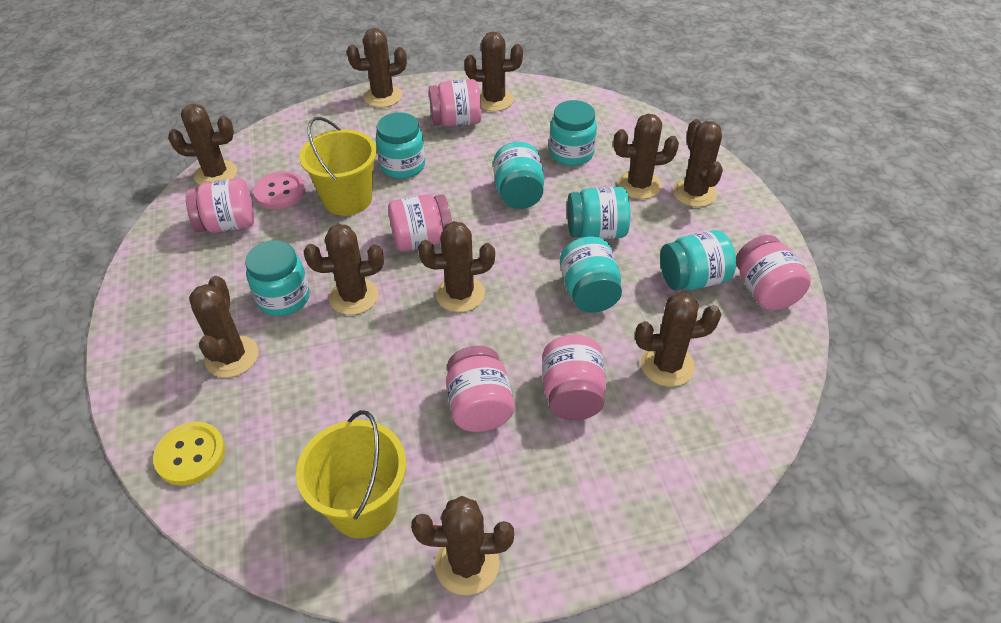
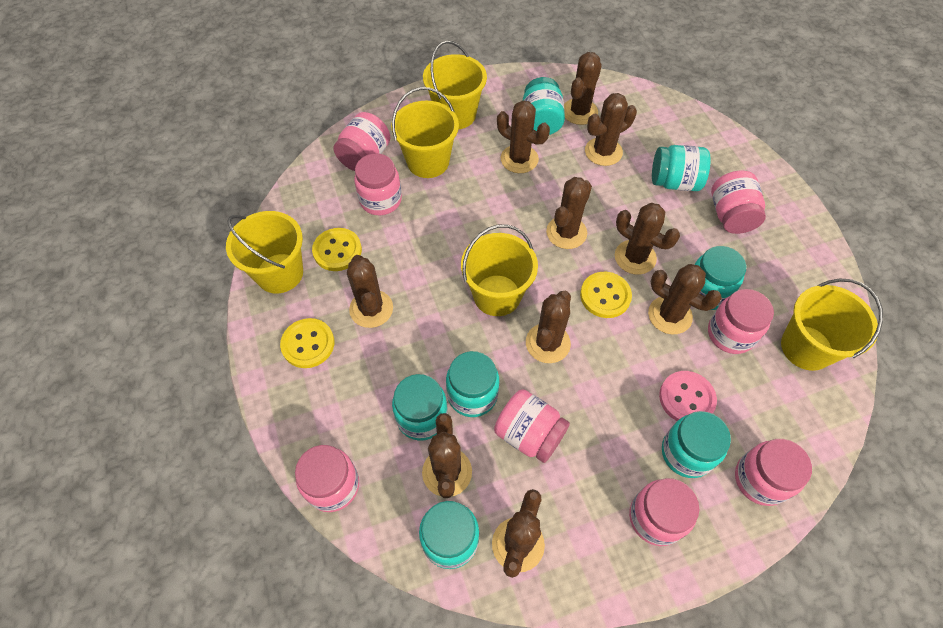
pink jar: [186,178,254,233] [388,194,452,251] [429,79,482,127] [446,346,514,432] [542,335,606,420] [736,235,811,311] = 6 -> [295,445,359,512] [333,112,391,171] [354,153,402,215] [494,389,570,463] [629,478,699,546] [708,289,774,354] [711,171,766,234] [735,439,812,506] = 8
yellow bucket: [296,410,406,538] [299,117,377,216] = 2 -> [226,211,303,293] [391,87,459,178] [423,41,487,129] [461,224,538,316] [781,278,883,371] = 5
yellow button: [153,422,225,486] = 1 -> [280,318,334,368] [312,228,362,271] [580,272,632,318] = 3

